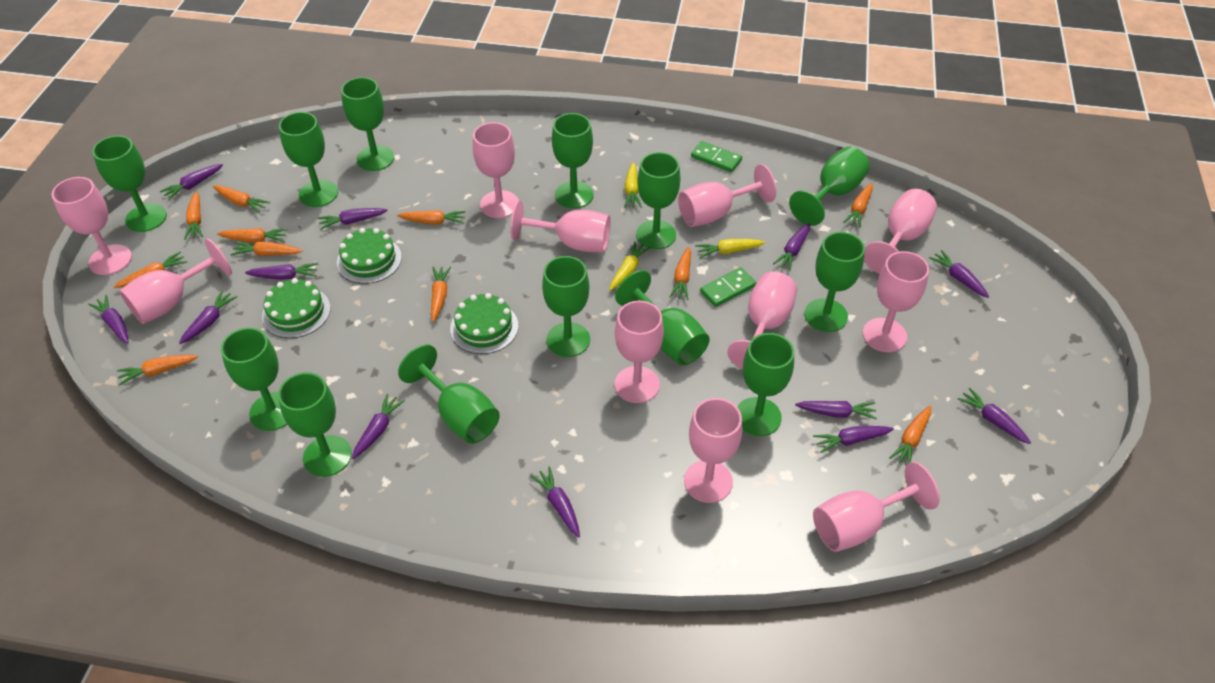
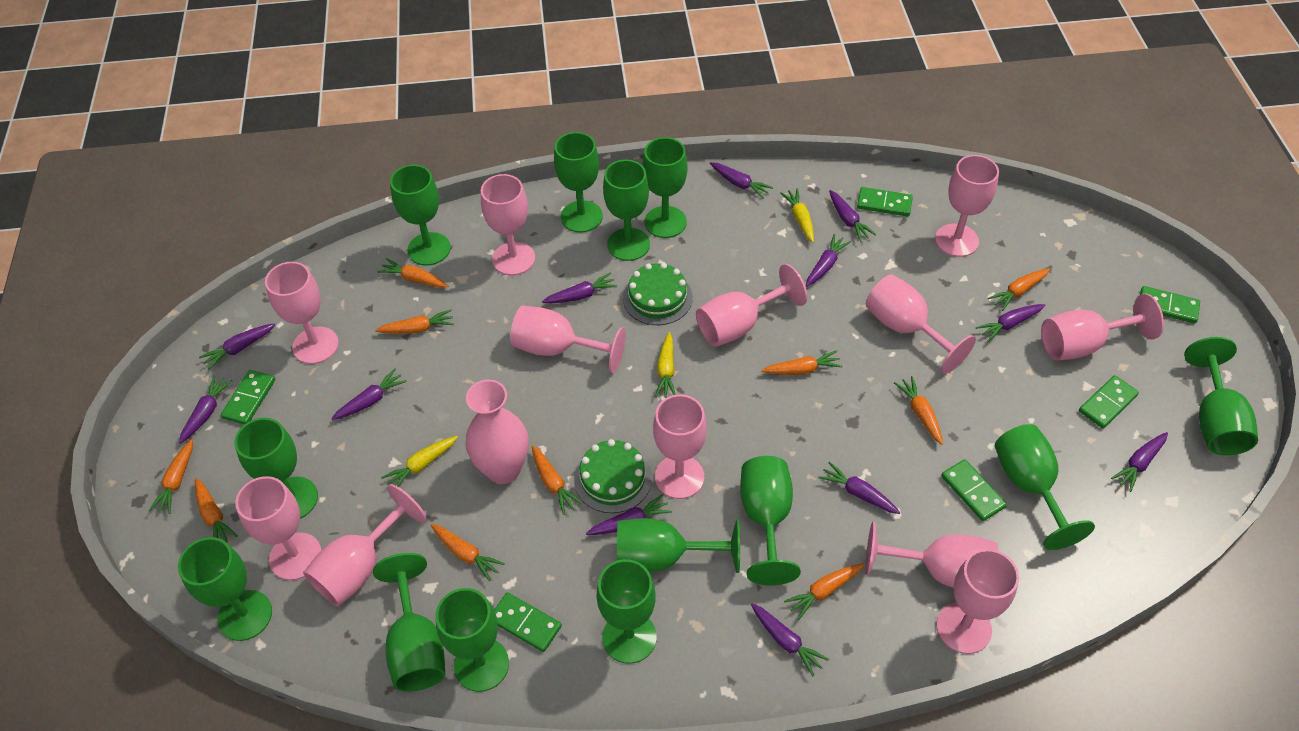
green cake: [262,278,330,338] [337,228,402,284] [450,293,518,354] = 3 -> [574,439,652,513] [623,263,693,325] = 2
green domino: [691,141,742,172] [700,267,756,307] = 2 -> [221,370,275,425] [494,592,562,652] [857,187,913,217] [941,459,1007,521] [1079,375,1139,428] [1140,286,1200,324] = 6
orange carrot: [114,252,187,288] [117,355,198,386] [184,191,203,240] [213,185,270,213] [217,228,288,243] [231,242,303,256] [397,210,466,224] [431,266,451,322] [669,247,691,300] [843,183,873,228] [889,406,931,463] = 11 -> [149,439,193,514] [195,478,238,543] [375,310,454,334] [377,258,448,288] [431,524,505,581] [532,446,583,515] [761,350,843,375] [784,563,864,620] [894,376,943,445] [988,269,1050,311] = 10
pink goblet: [52,177,132,275] [119,238,232,324] [473,122,519,218] [510,200,611,253] [615,301,664,403] [678,164,776,227] [684,398,742,503] [727,271,797,369] [813,462,940,552] [863,251,929,352] [864,189,937,274] = 11 -> [235,476,321,580] [265,262,339,364] [303,484,427,606] [481,174,535,275] [510,305,626,373] [653,394,707,499] [696,264,807,347] [865,522,999,588] [866,274,976,374] [935,155,999,257] [936,549,1019,654] [1041,294,1164,361] = 12
pink vase: none = 0 -> [466,380,529,484] = 1

